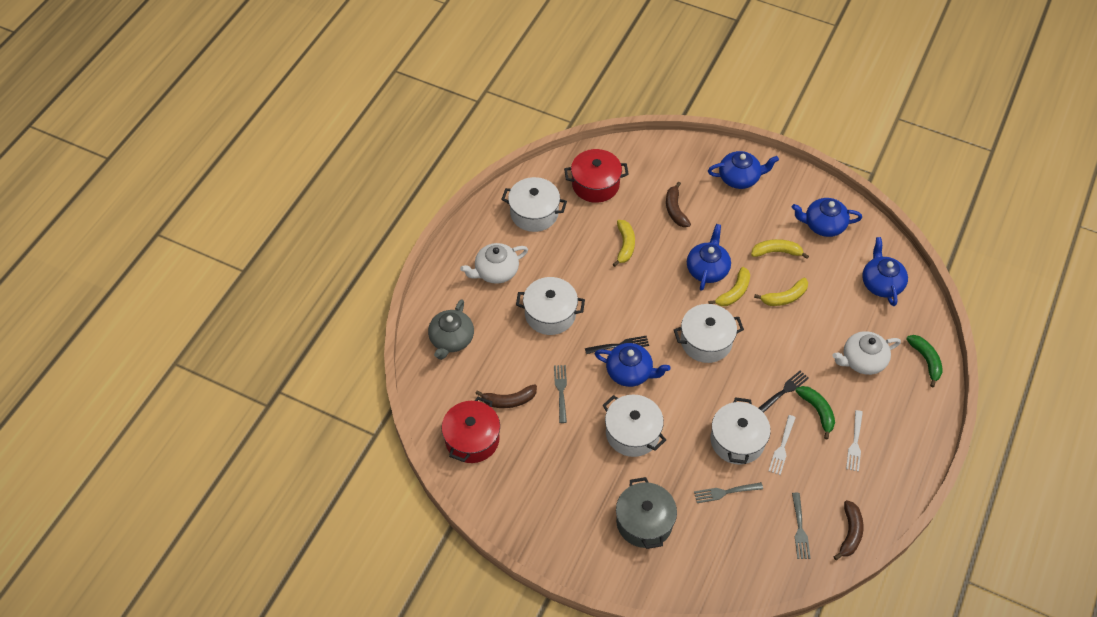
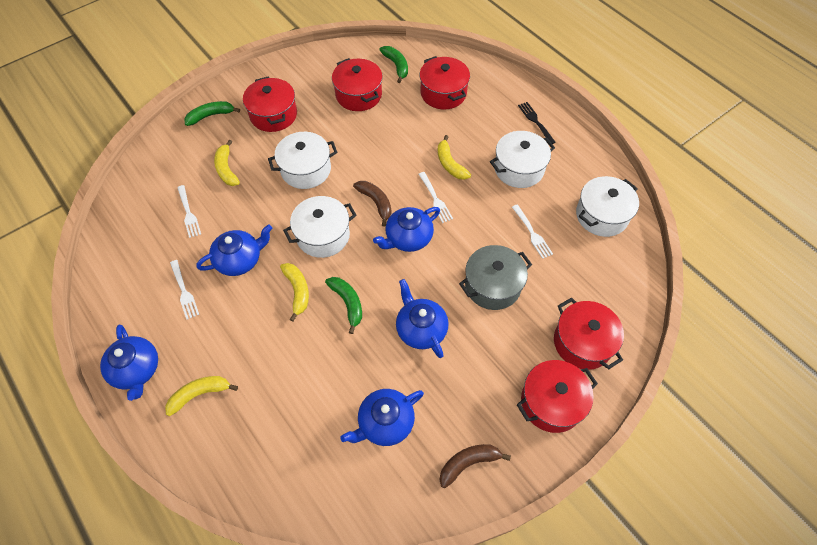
black fork: [585,336,649,354] [759,370,809,413] = 2 -> [518,102,556,144] = 1
brown banana: [475,384,537,408] [666,182,691,227] [834,500,863,560] = 3 -> [353,181,392,227] [439,444,511,488] = 2
green banana: [796,386,835,439] [906,335,943,387] = 2 -> [184,101,240,126] [325,277,362,334] [380,46,408,83] = 3
grey fork: [554,365,567,423] [694,482,763,503] [792,493,811,559] = 3 -> none = 0
grey teapot: [428,299,474,360] = 1 -> none = 0
red pot: [441,397,500,463] [564,149,629,203] = 2 -> [243,77,297,132] [332,58,383,111] [420,56,470,109] [517,360,598,433] [554,298,624,370] = 5
white fork: [769,415,796,475] [846,410,863,472] = 2 -> [170,260,199,320] [177,185,201,238] [419,172,453,223] [512,204,553,259] = 4
white pot: [501,177,567,232] [516,277,585,335] [603,395,666,457] [674,304,744,363] [711,397,771,465] = 5 -> [268,132,337,189] [283,196,357,258] [490,131,555,188] [576,176,639,237] = 4
white teapot: [460,243,528,284] [833,331,901,375] = 2 -> none = 0

